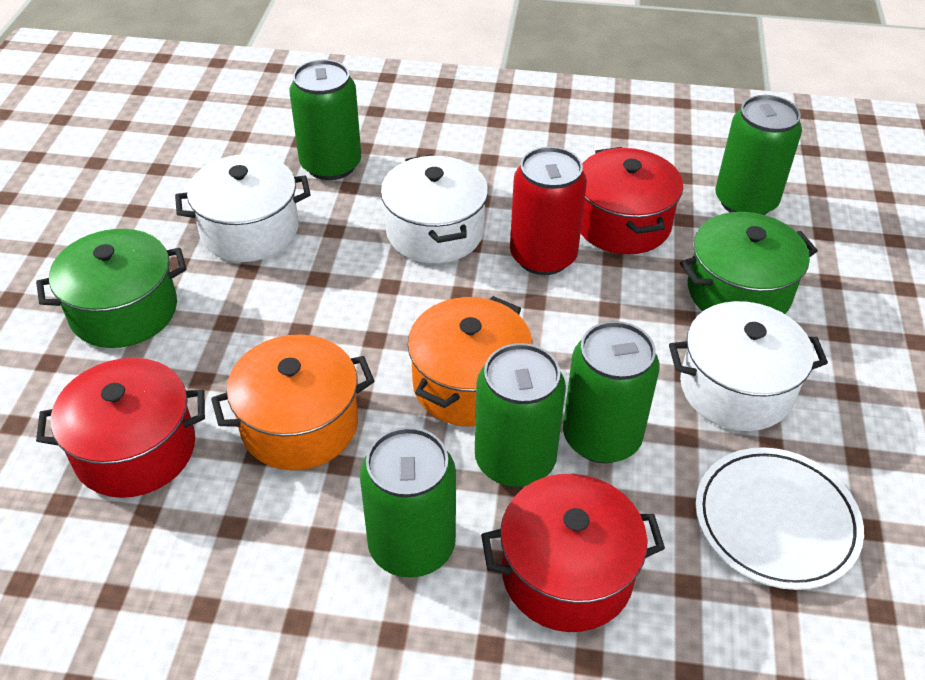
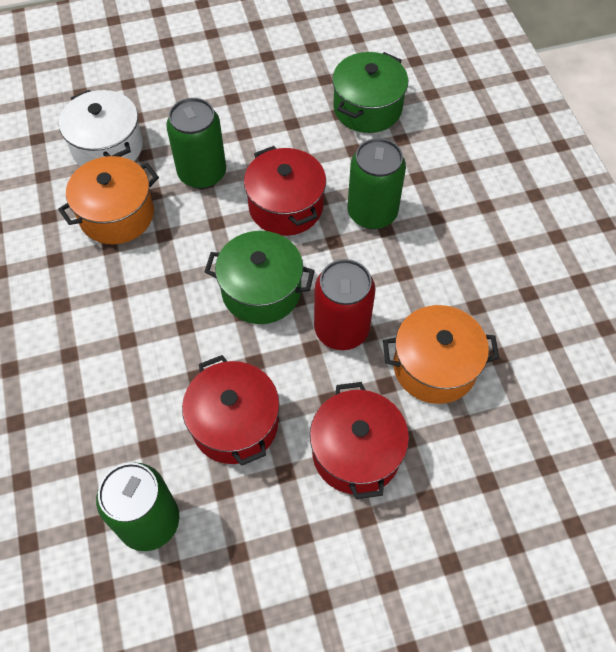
green can: [289,60,361,180] [360,427,456,578] [475,343,566,487] [563,321,659,463] [715,95,802,215] = 5 -> [96,463,179,551] [166,98,226,189] [348,138,406,229] = 3
white plate: [695,447,864,590] = 1 -> none = 0
white pot: [175,154,311,262] [381,155,488,263] [669,301,828,431] = 3 -> [59,90,143,166] = 1

